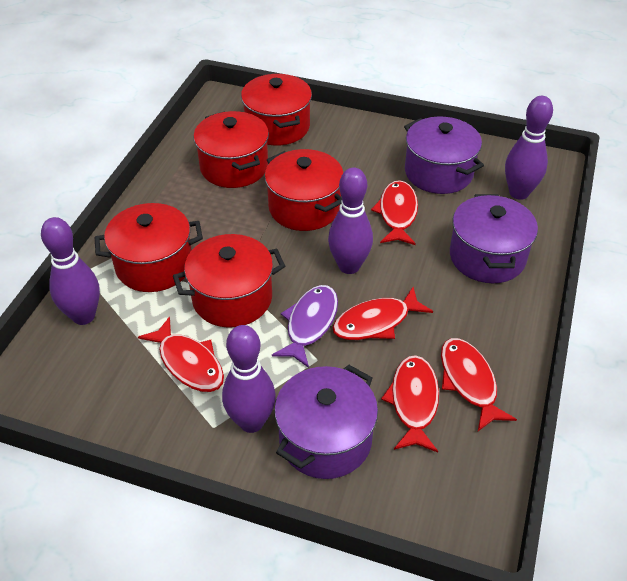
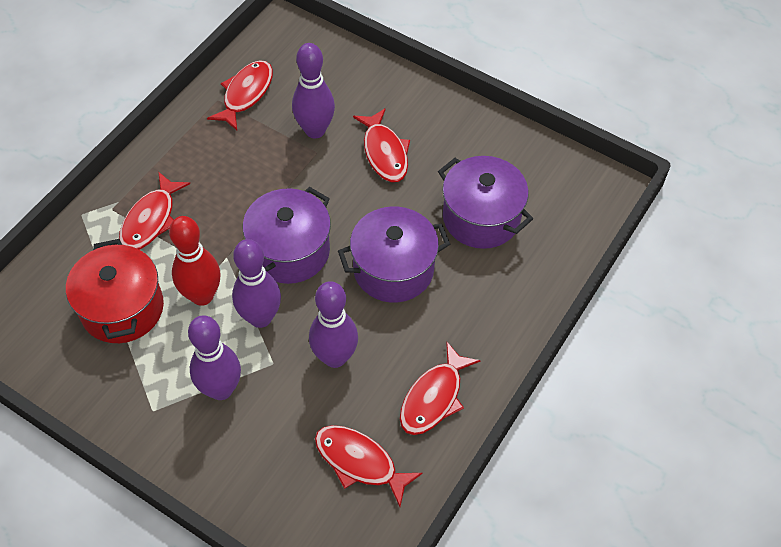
purple fish: [272,285,338,368] = 1 -> none = 0
red bowling pin: none = 0 -> [169,216,220,306] = 1
red pot: [95,203,203,292] [173,234,285,328] [193,111,269,188] [241,74,312,145] [265,149,343,231] = 5 -> [66,239,164,343] = 1

